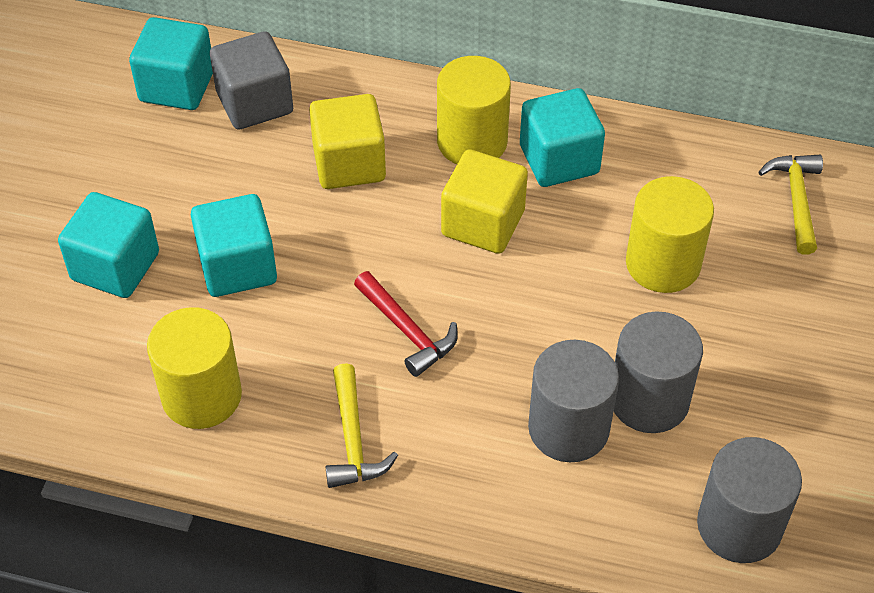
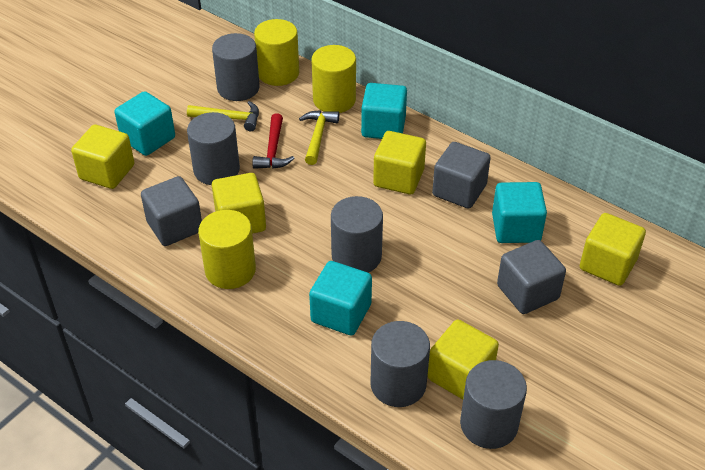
grey cube: [210,31,293,130] = 1 -> [141,176,202,246] [432,142,491,209] [497,240,566,314] = 3
grey cylinder: [528,340,619,462] [614,311,703,433] [697,437,802,563] = 3 -> [187,112,240,185] [212,33,260,101] [331,196,383,273] [370,321,430,407] [460,360,527,449] = 5
yellow cube: [309,94,386,189] [441,149,528,254] = 2 -> [71,125,134,189] [212,173,266,234] [373,131,426,195] [428,319,499,400] [580,213,646,286] = 5

